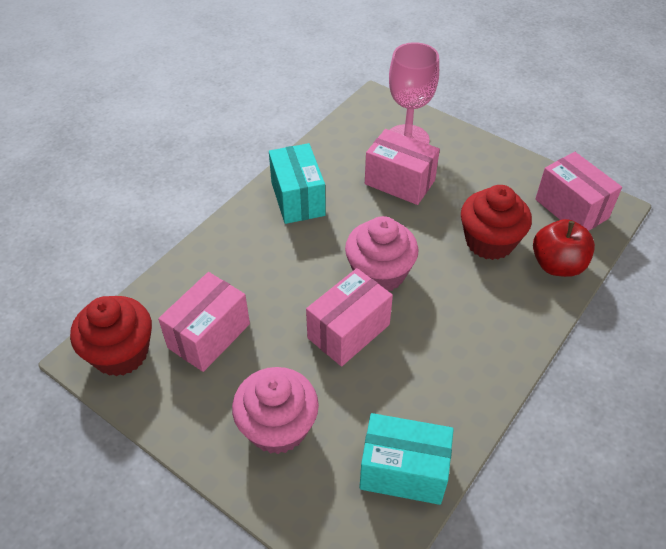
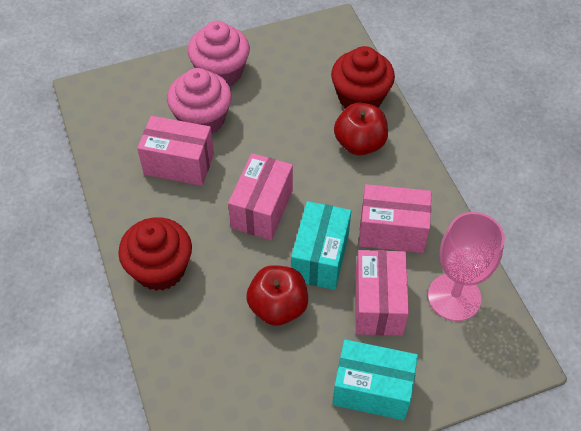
red apple: [533,219,595,277] = 1 -> [246,265,308,326] [334,102,388,155] = 2

